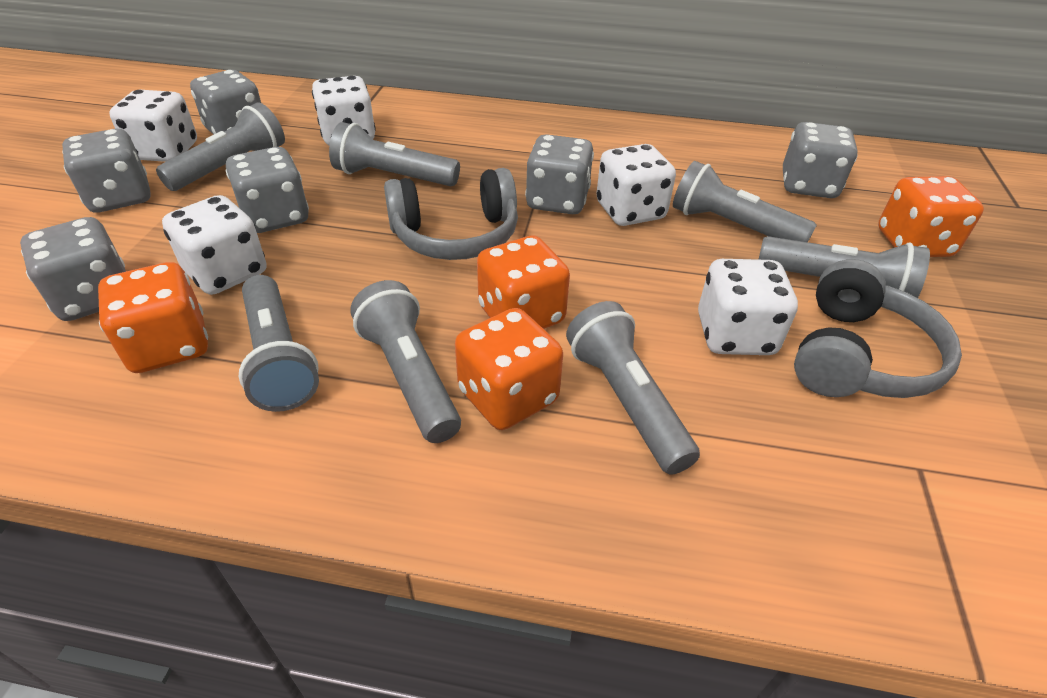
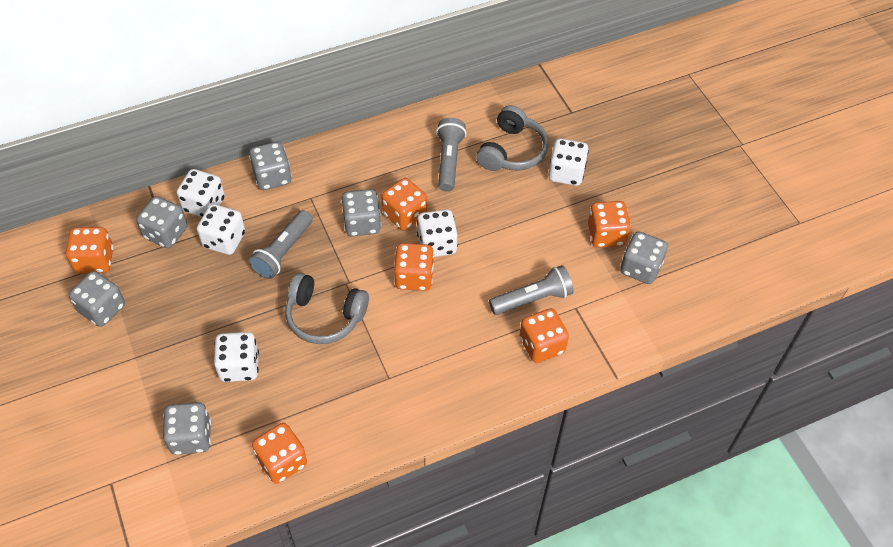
grey flashlight: [156,102,285,191] [239,275,319,412] [329,122,460,186] [350,280,461,443] [566,301,700,475] [673,161,817,242] [758,236,930,298] = 7 -> [249,210,313,279] [436,118,466,192] [489,265,574,315] = 3
orange dice: [98,262,208,373] [455,308,563,430] [477,236,570,329] [878,176,984,257] = 4 -> [66,227,114,274] [252,423,307,484] [381,178,427,230] [394,243,434,291] [519,308,569,363] [588,201,631,248] = 6

